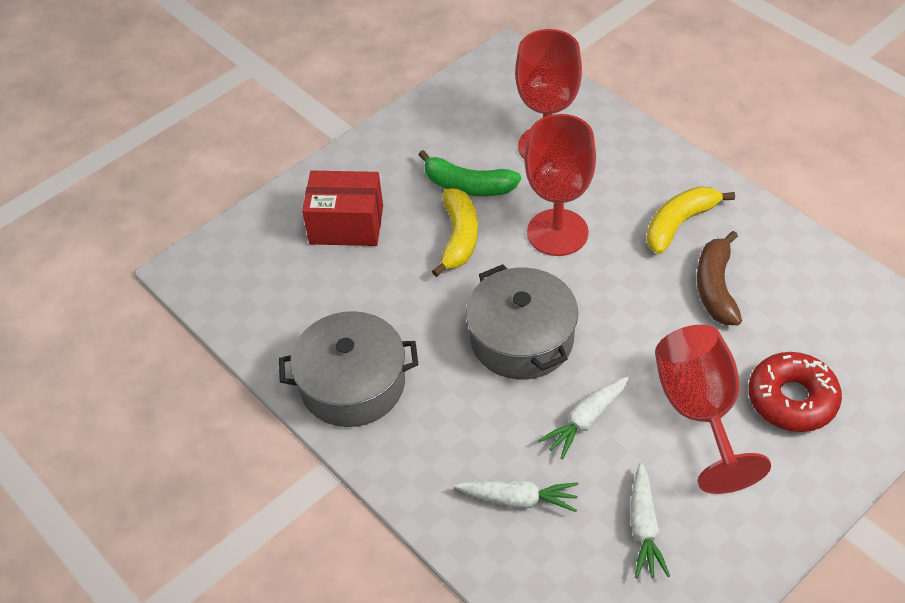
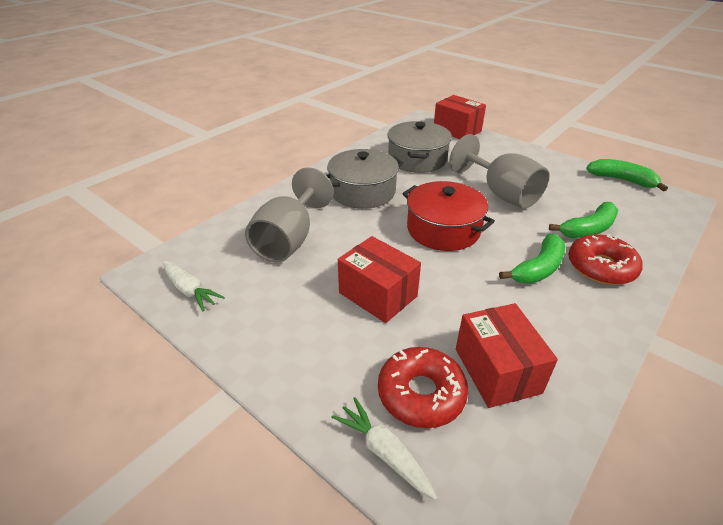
brown banana: [697,231,742,325] = 1 -> none = 0
green banana: [419,150,521,196] = 1 -> [499,234,565,284] [549,202,618,238] [586,159,668,191] = 3
grey goblet: none = 0 -> [245,167,334,262] [449,134,549,208] = 2
red box: [302,171,383,246] = 1 -> [338,236,421,323] [434,95,486,139] [456,303,558,408] = 3
red donut: [748,352,842,432] = 1 -> [378,347,468,428] [568,234,643,285] = 2
red goblet: [515,29,582,160] [524,114,596,256] [655,325,771,494] = 3 -> none = 0
red pot: none = 0 -> [402,181,495,251] = 1
white carrot: [454,481,578,512] [538,376,629,459] [630,463,670,578] = 3 -> [163,261,225,311] [331,397,437,500] = 2
yellow banana: [432,188,478,277] [646,186,735,254] = 2 -> none = 0

